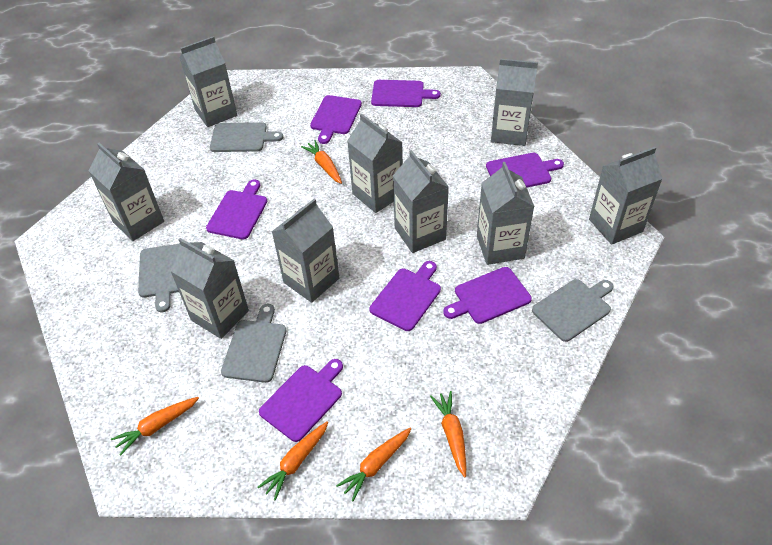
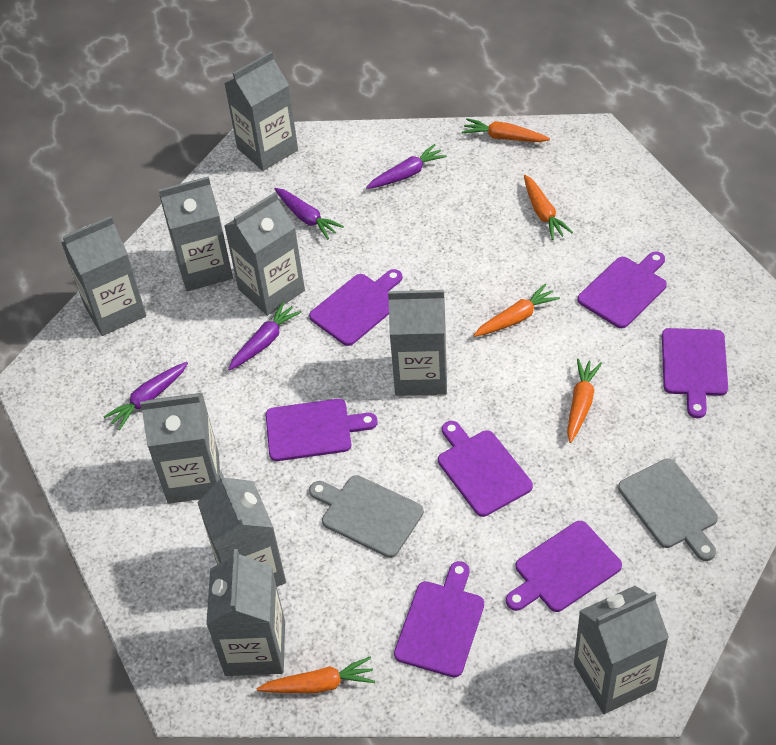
grey cutting board: [138,244,180,312] [210,122,283,152] [221,304,287,383] [532,279,614,342] = 4 -> [309,475,424,558] [618,459,718,561] = 2
purple carrot: none = 0 -> [103,362,188,430] [228,302,301,371] [274,188,344,239] [366,144,447,189] = 4

